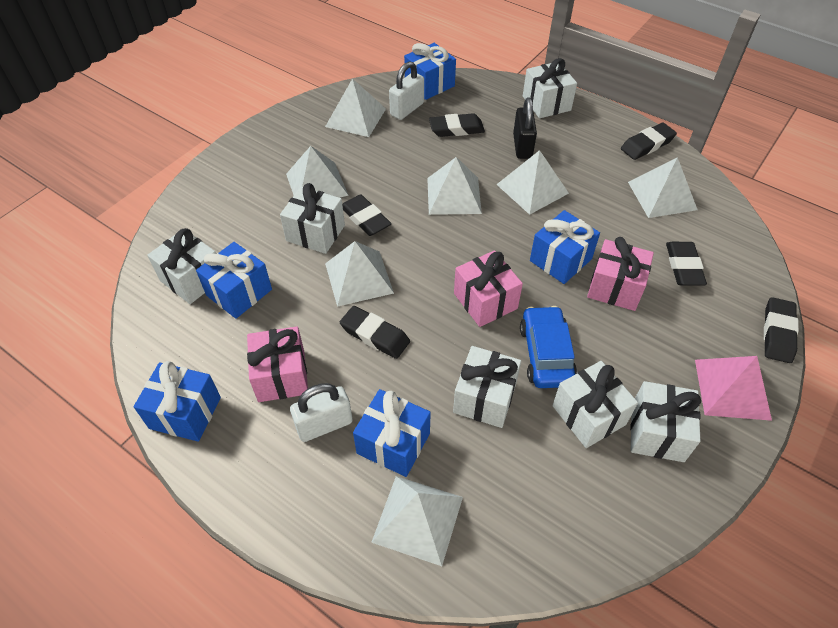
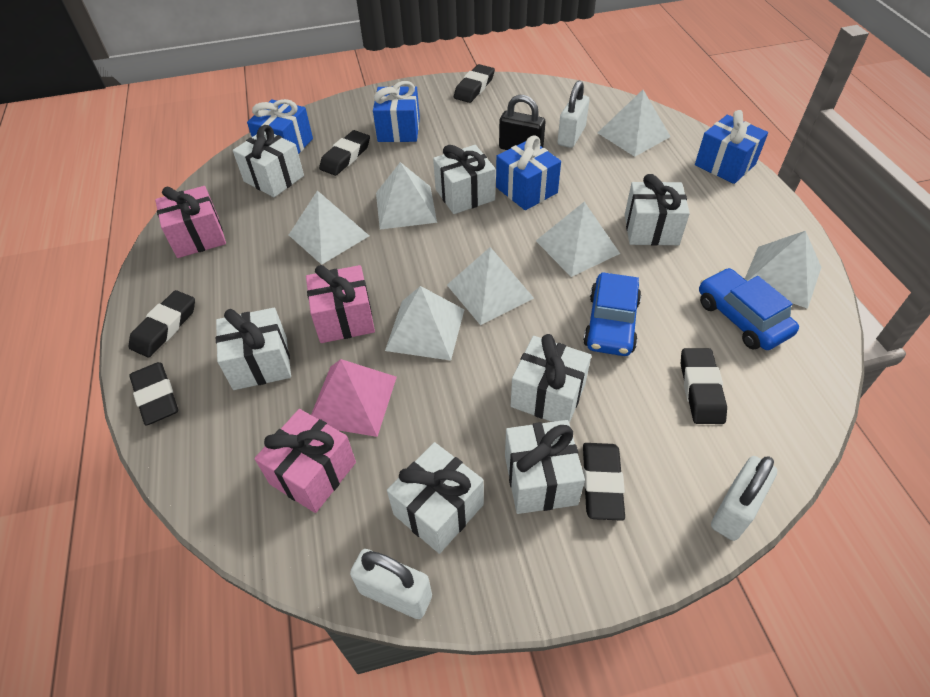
blue car: [520,306,577,388] = 1 -> [583,272,641,356] [699,268,799,350] = 2
blue gift: [134,361,221,442] [196,242,272,319] [353,389,431,477] [404,43,456,100] [530,210,600,284] = 5 -> [247,99,313,154] [373,81,420,142] [496,135,561,210] [695,110,768,184] = 4
white gift: [147,228,216,304] [280,183,345,254] [453,346,521,428] [523,58,577,118] [552,361,638,448] [630,381,701,462] = 6 -> [216,308,291,390] [233,125,304,197] [387,442,484,554] [433,145,496,214] [505,420,585,514] [511,334,591,423] [625,174,690,246] = 7
white padlock: [290,383,353,442] [389,61,424,120] = 2 -> [350,549,432,619] [558,81,590,148] [711,456,777,541] = 3

